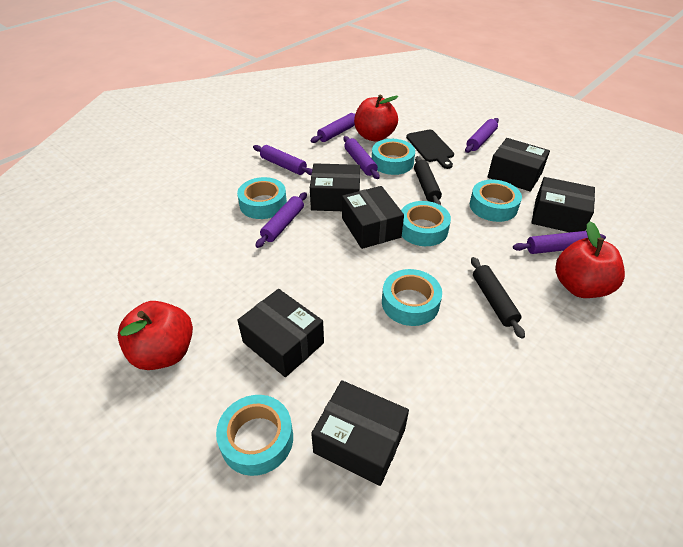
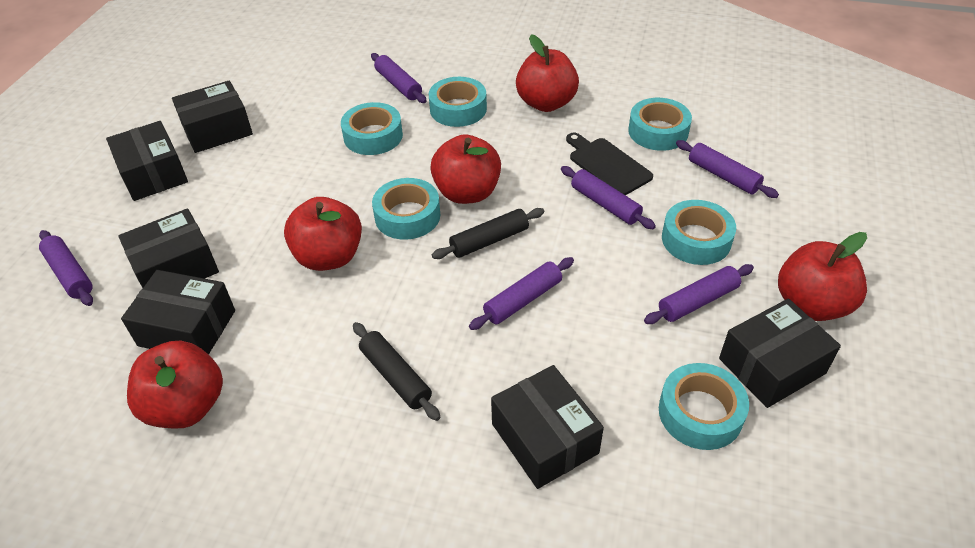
red apple: [118,301,193,370] [354,95,398,142] [555,221,625,298] = 3 -> [127,341,223,429] [284,197,362,271] [430,134,501,204] [516,34,579,112] [778,232,867,321] = 5

